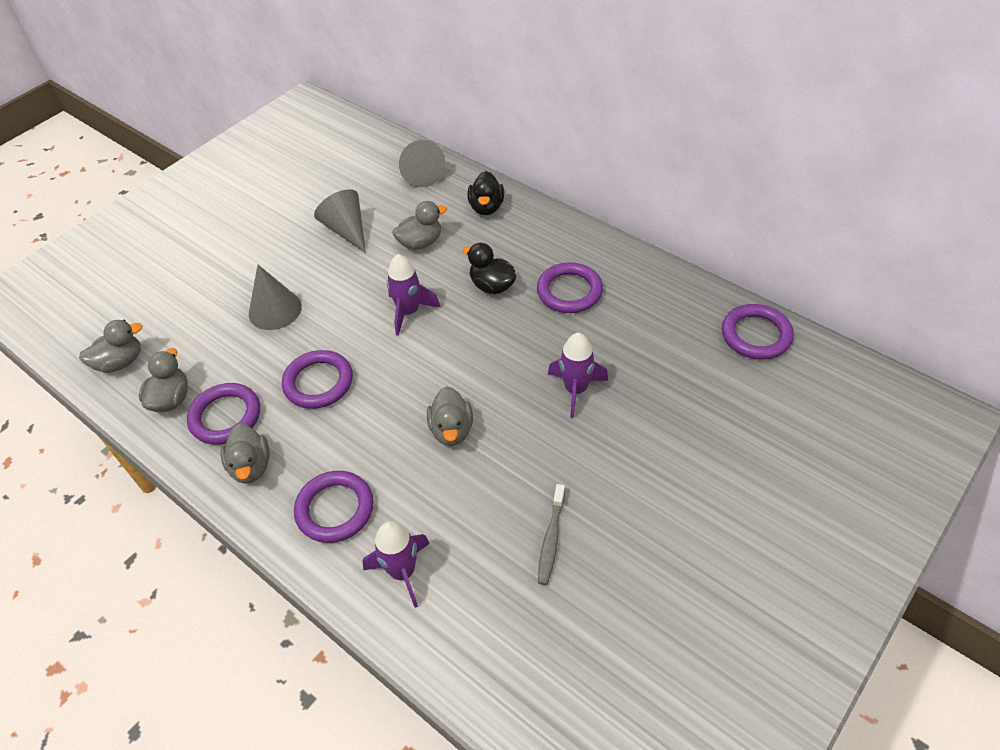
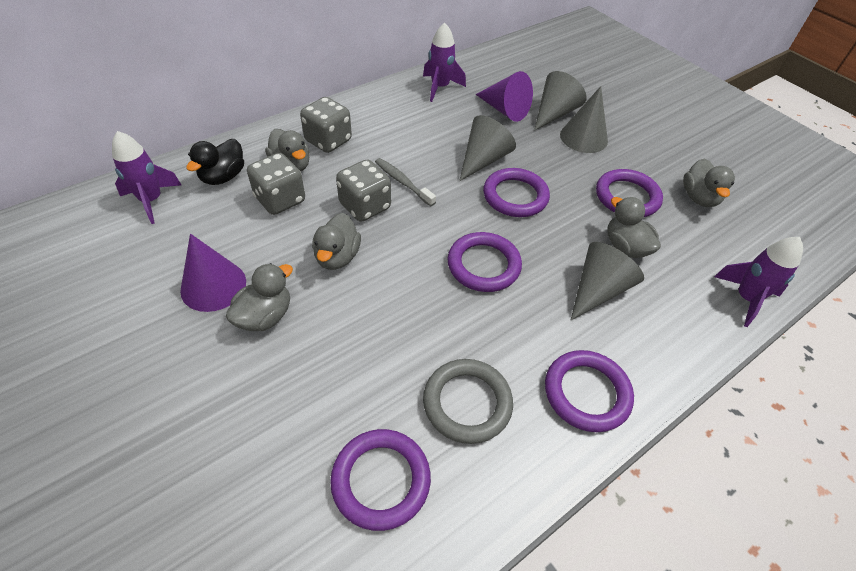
black duck: [463,243,516,294] [467,171,504,215] = 2 -> [186,139,244,185] = 1
grey cone: [249,265,302,330] [314,189,366,253] [399,140,445,187] = 3 -> [459,115,516,181] [534,71,587,131] [560,86,608,153] [570,242,644,321] = 4
grey dice: none = 0 -> [247,153,305,215] [300,97,352,153] [336,159,391,222] = 3
grey ring: none = 0 -> [423,359,513,444] = 1
purple cone: none = 0 -> [180,234,246,312] [476,71,533,122] = 2

